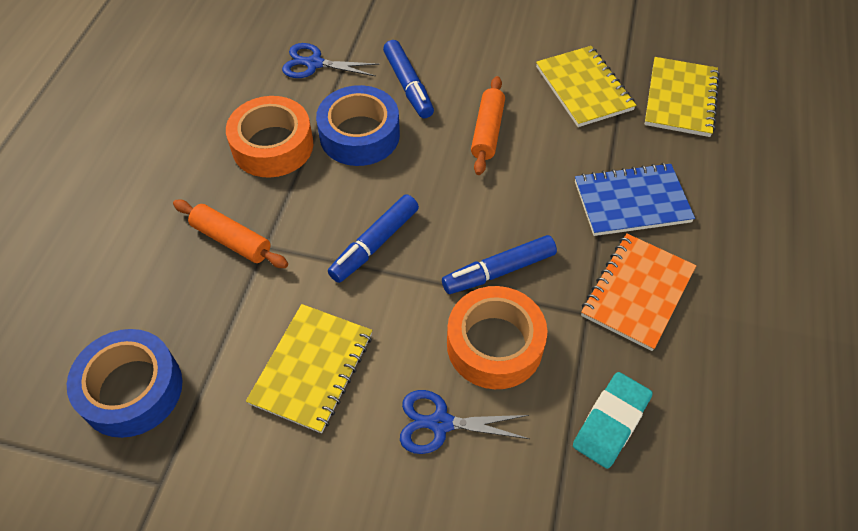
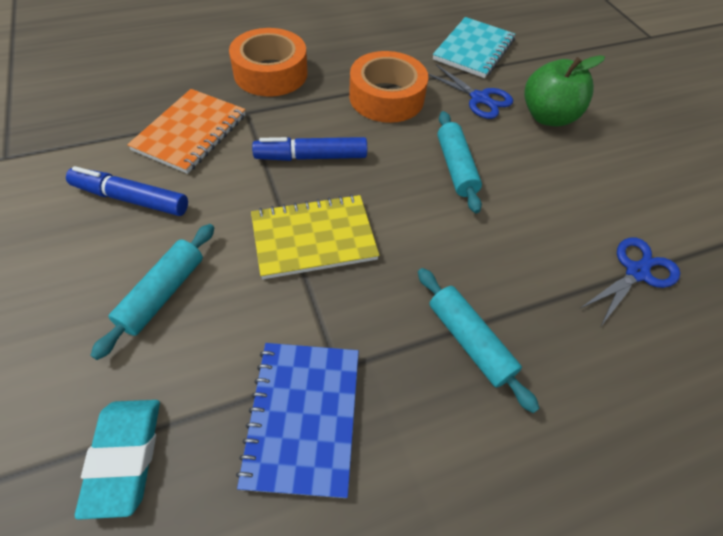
blue marker: [328,194,419,283] [383,40,434,118] [442,235,557,294] = 3 -> [66,166,188,216] [252,137,367,161] = 2
blue tape: [67,329,182,438] [316,85,400,166] = 2 -> none = 0
green apple: none = 0 -> [524,55,605,126] = 1
orange rolling pin: [173,200,288,268] [471,76,505,175] = 2 -> none = 0
turquoise notebook: none = 0 -> [433,17,515,78] = 1
turquoise rolling pin: none = 0 -> [90,224,214,360] [418,268,540,413] [437,111,482,213] = 3
yellow notebook: [246,304,372,433] [536,46,636,127] [645,57,720,137] = 3 -> [251,194,379,279] = 1

